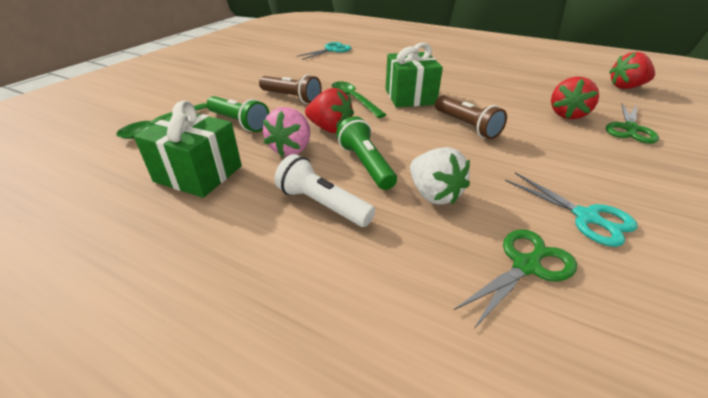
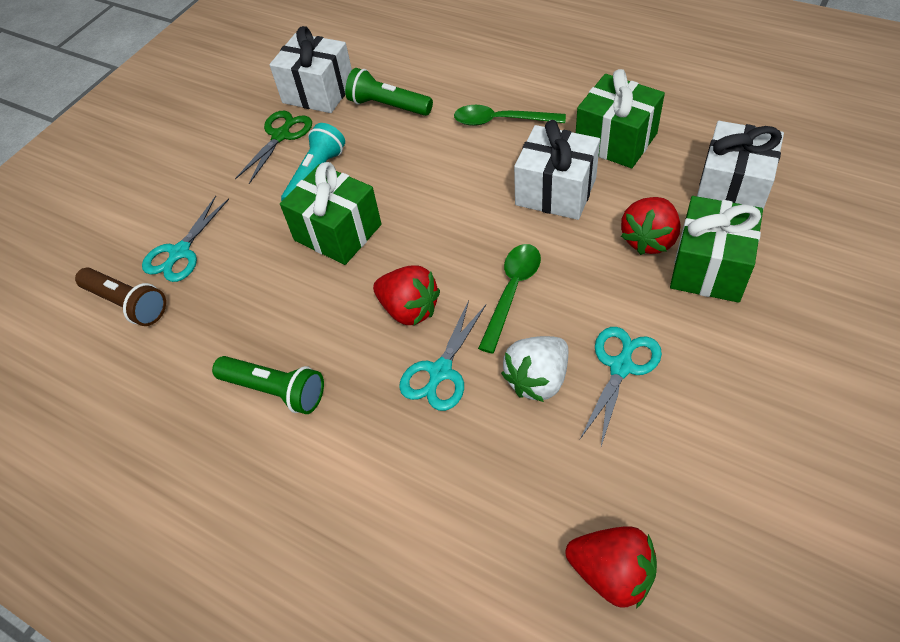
brown flashlight: [259,74,322,104] [435,96,507,139] = 2 -> [75,267,166,326] = 1
green gift: [134,100,242,198] [386,42,443,107] = 2 -> [280,162,381,265] [576,69,665,168] [670,196,763,303] = 3
green scissors: [454,229,577,328] [606,103,659,144] = 2 -> [235,111,312,184] = 1
pink strawberry: [263,107,310,156] = 1 -> none = 0
turquoise flashlight: none = 0 -> [281,123,345,201] = 1
turquoise scissors: [296,42,352,60] [505,172,638,247] = 2 -> [142,196,229,282] [399,300,486,411] [580,327,662,446] = 3
white flashlight: [274,154,375,227] = 1 -> none = 0
white gift: none = 0 -> [269,26,352,113] [514,120,600,220] [697,121,784,209] = 3

